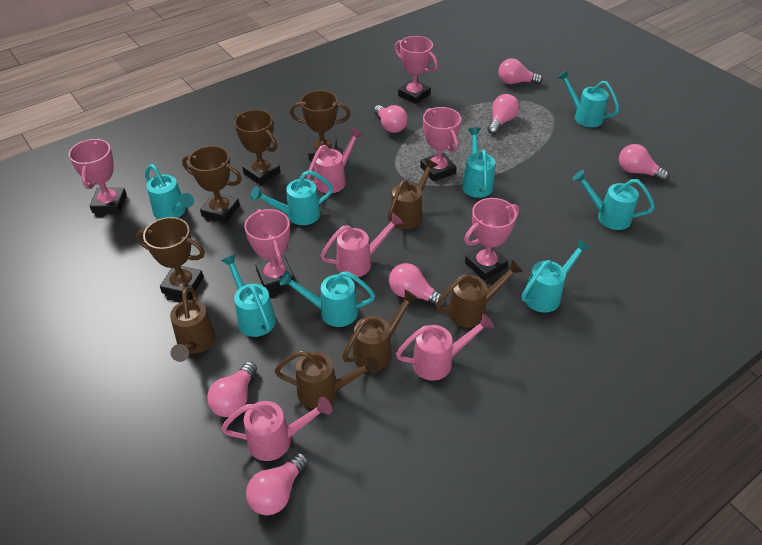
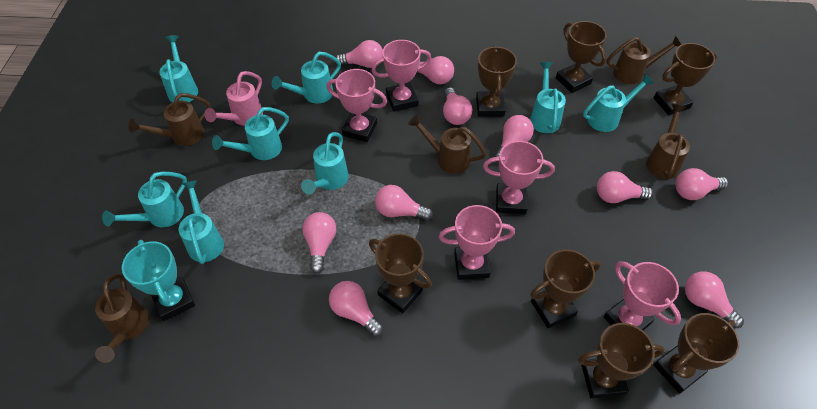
brown trophy: [136,217,205,299] [182,146,242,223] [234,110,281,185] [290,90,350,161] = 4 -> [369,233,432,313] [476,45,517,117] [530,249,601,328] [556,21,607,93] [578,323,665,399] [654,43,717,115] [654,313,740,394] = 7
pink light bulb: [207,361,257,417] [246,452,308,515] [374,105,408,133] [389,263,446,307] [487,94,519,135] [498,58,543,85] [619,144,669,182] = 7 -> [302,212,336,274] [329,281,383,336] [336,40,383,68] [375,185,433,220] [417,56,454,85] [443,87,472,125] [495,115,534,162] [597,171,653,203] [675,168,728,200] [685,271,744,328] = 10
pink watering can: [221,397,332,461] [307,128,363,193] [321,213,403,277] [396,313,494,381] = 4 -> [204,71,263,126] = 1
turquoise trophy: none = 0 -> [122,240,195,321] = 1

